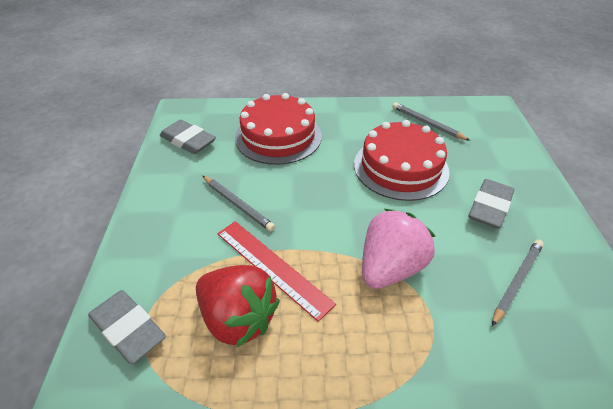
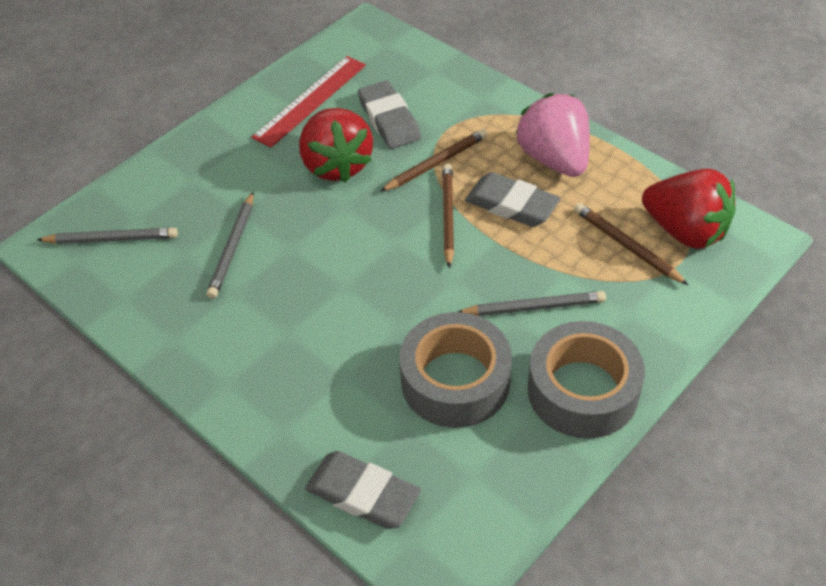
brown pencil: none = 0 -> [380,129,487,192] [442,163,454,268] [574,203,688,285] = 3
grey tape: none = 0 -> [400,312,512,428] [528,321,645,439] = 2
red cake: [235,93,322,165] [354,120,449,201] = 2 -> none = 0
red strawberry: [196,265,280,348] = 1 -> [299,108,373,183] [642,169,736,249] = 2

